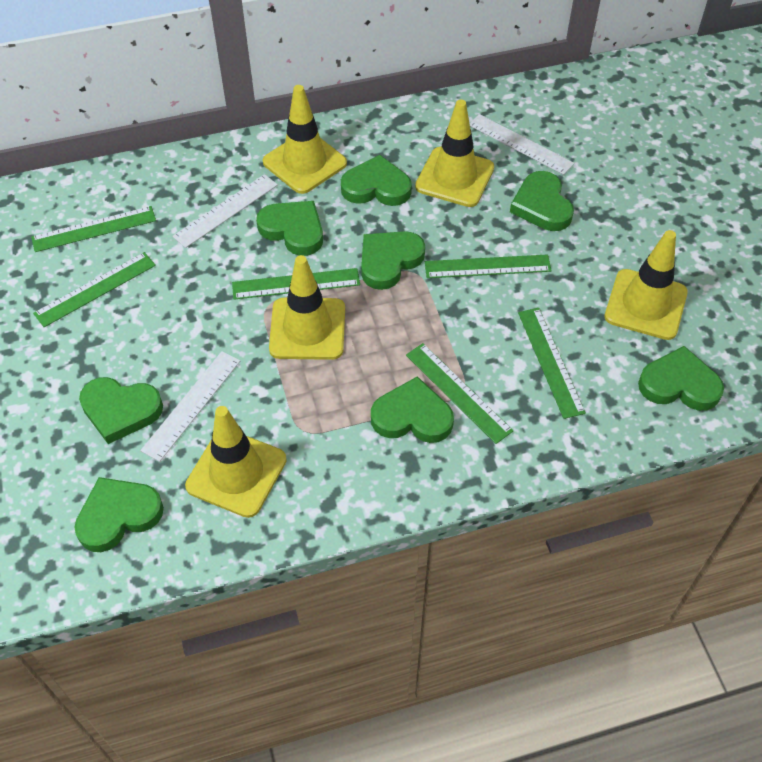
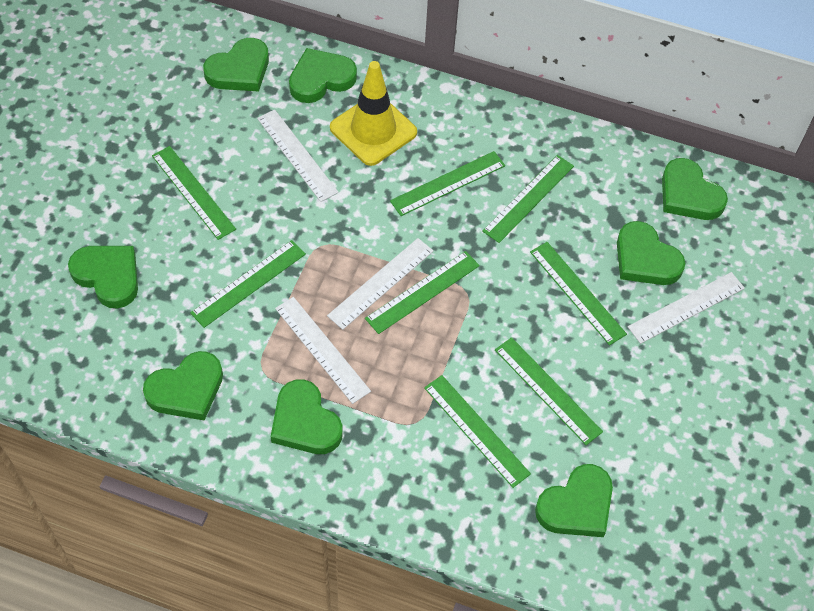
green ruler: [31,206,156,252] [33,252,156,327] [232,268,360,300] [406,343,513,444] [425,254,552,278] [518,308,586,419] = 6 -> [152,146,236,240] [190,240,306,328] [365,251,480,334] [390,151,505,216] [424,375,531,488] [482,155,574,243] [495,337,603,445] [530,242,627,345] = 8
white ruler: [140,351,240,462] [172,174,278,248] [469,114,574,175] = 3 -> [257,109,339,202] [275,297,371,404] [327,238,433,330] [628,272,745,344] = 4
yellow traffic cone: [185,406,287,518] [263,85,347,194] [269,255,345,360] [415,100,494,207] [604,230,688,340] = 5 -> [330,61,417,166] = 1

